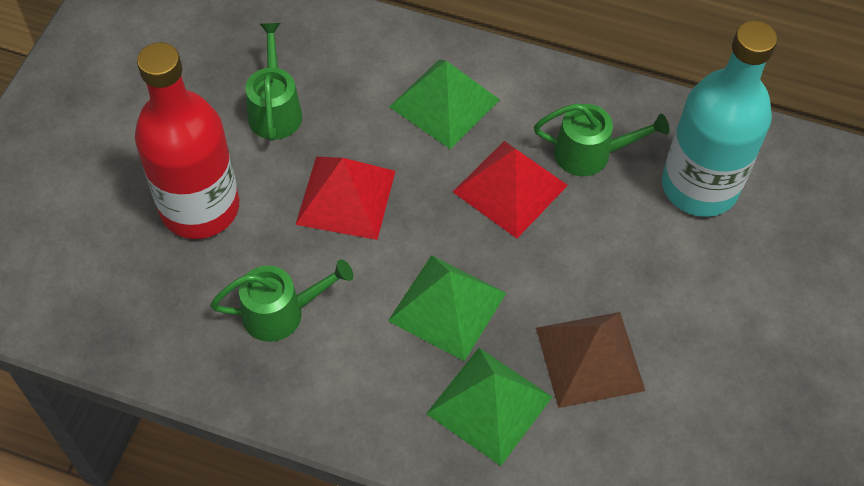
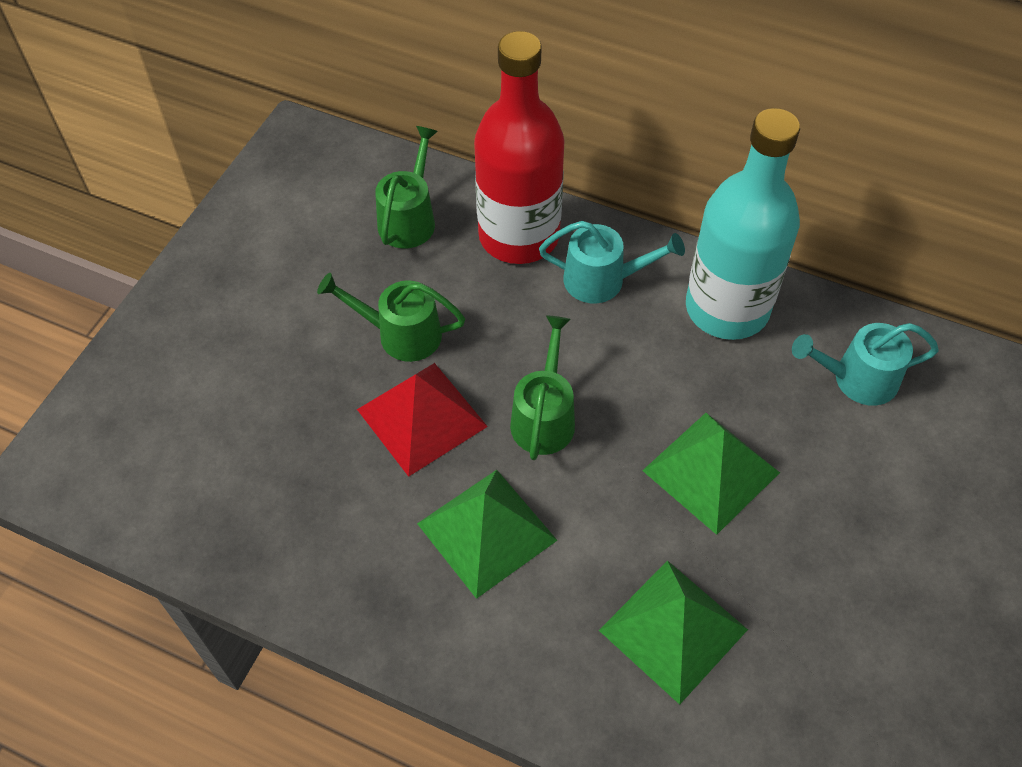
brown pyramid: [536,312,645,408] = 1 -> none = 0
red pyramid: [295,157,395,240] [453,141,568,238] = 2 -> [357,363,488,477] = 1
turquoise watering can: none = 0 -> [539,221,685,303] [792,323,939,406] = 2

